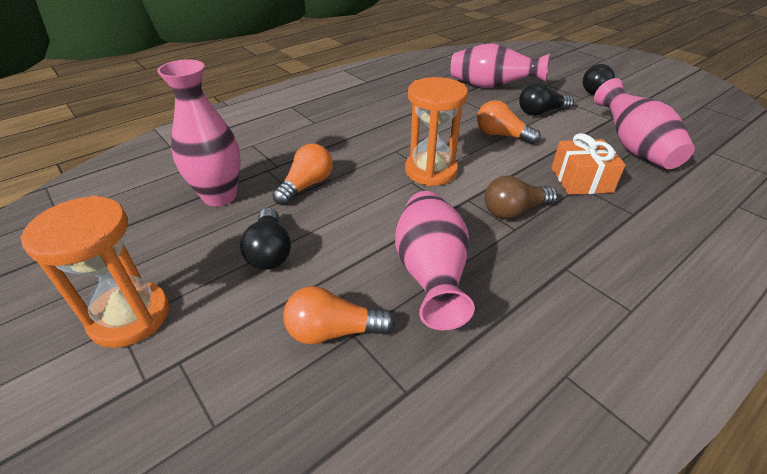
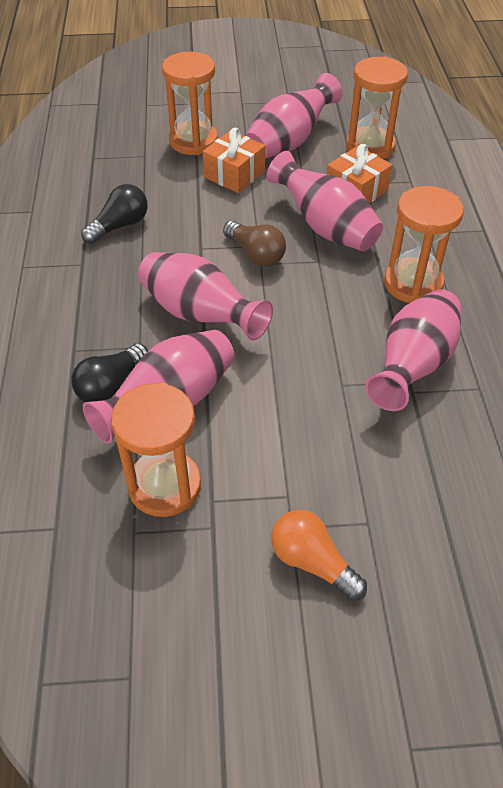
black light bulb: [240,208,291,270] [519,83,574,116] [583,64,615,95] = 3 -> [71,343,148,402] [81,184,148,244] = 2
orange gift: [551,133,626,195] = 1 -> [203,128,265,193] [327,144,392,204] = 2
orange hourglass: [20,196,169,348] [405,77,468,186] = 2 -> [111,383,201,517] [162,52,218,155] [346,56,408,159] [384,186,464,303] = 4
orange light bulb: [273,144,333,205] [283,286,396,345] [477,100,541,144] = 3 -> [271,510,367,601] = 1
pink vase: [157,59,241,206] [395,191,475,330] [451,43,550,88] [594,78,695,169] = 4 -> [83,330,235,444] [138,252,273,340] [245,73,342,159] [267,151,383,251] [365,289,461,411] = 5

